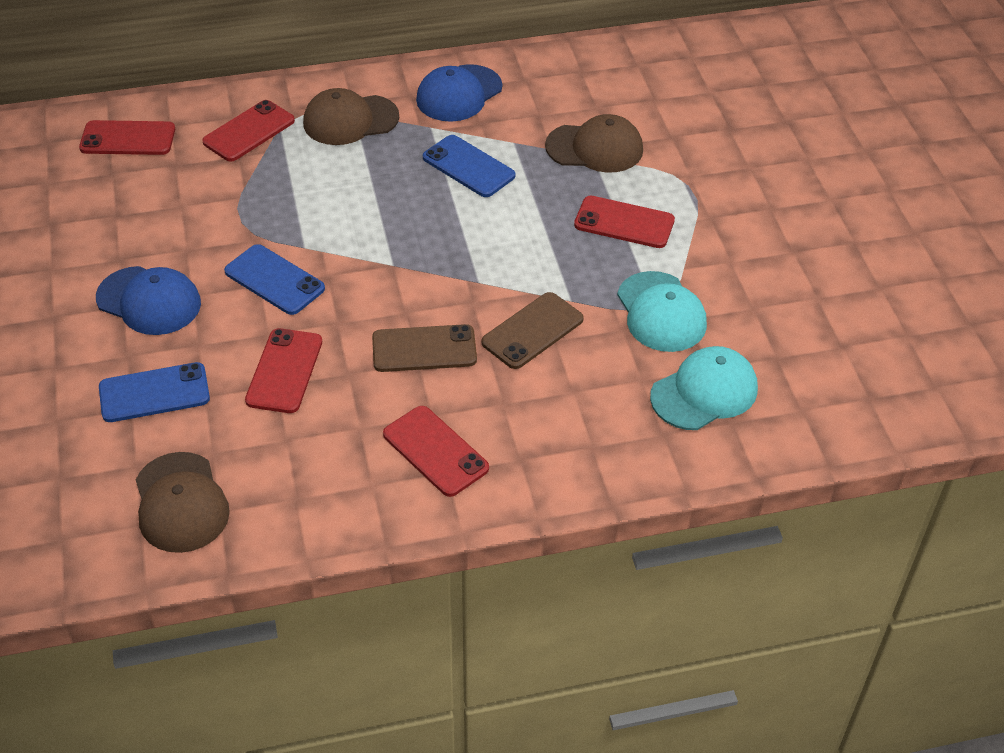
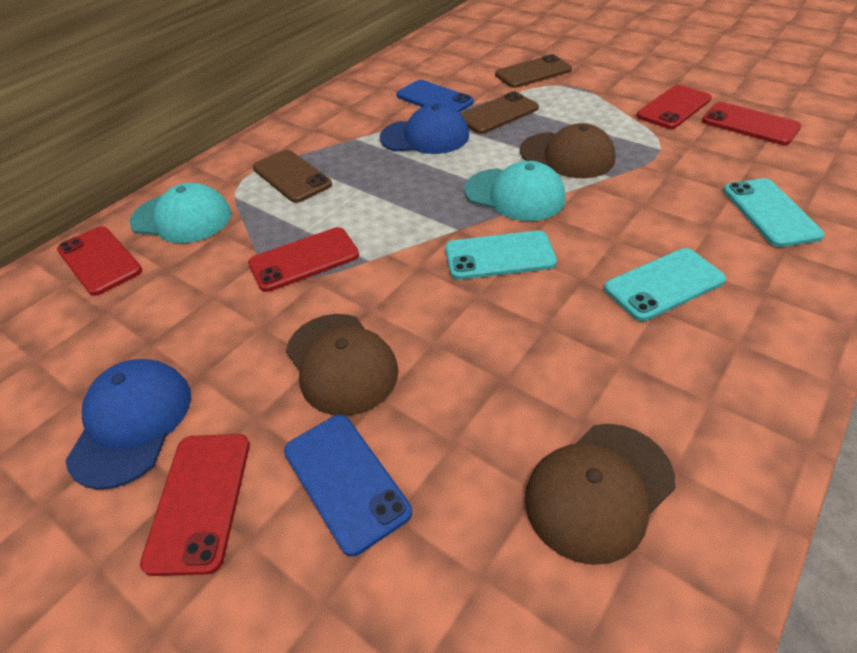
blue phone: [99,362,210,422] [224,244,325,315] [423,135,515,197] = 3 -> [284,414,412,557] [396,80,474,112] = 2
brown phone: [372,324,477,372] [481,292,584,369] = 2 -> [253,150,332,203] [460,91,539,134] [495,54,572,88] = 3
turquoise phone: none = 0 -> [445,230,557,280] [604,248,726,321] [723,178,825,247] = 3

